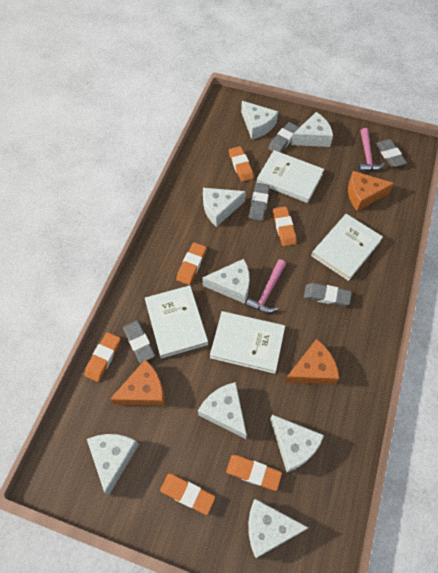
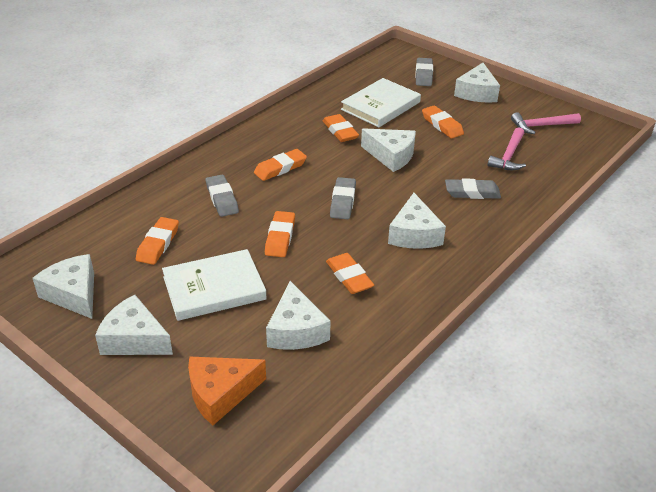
grey eraser: [123,320,155,363] [249,183,270,221] [268,122,299,153] [304,283,352,306] [375,139,407,167] = 5 -> [206,175,239,217] [330,177,356,219] [415,58,433,86] [445,178,501,199] = 4
orange cheese: [109,360,165,406] [285,339,339,385] [348,171,395,211] = 3 -> [188,356,266,425] = 1
white book: [145,285,208,358] [210,311,285,374] [257,150,324,203] [311,214,383,281] = 4 -> [162,249,267,321] [341,78,421,127] = 2
white cheese: [87,434,139,495] [198,382,247,439] [202,259,250,304] [203,188,246,227] [241,101,278,139] [248,499,308,558] [270,415,324,472] [291,112,333,147] = 8 -> [33,254,94,319] [95,295,173,355] [266,281,331,350] [361,128,416,172] [388,193,446,249] [454,63,500,103] = 6

